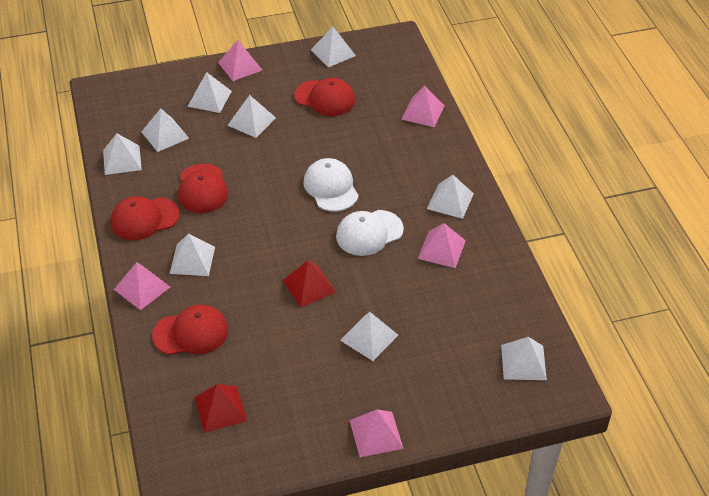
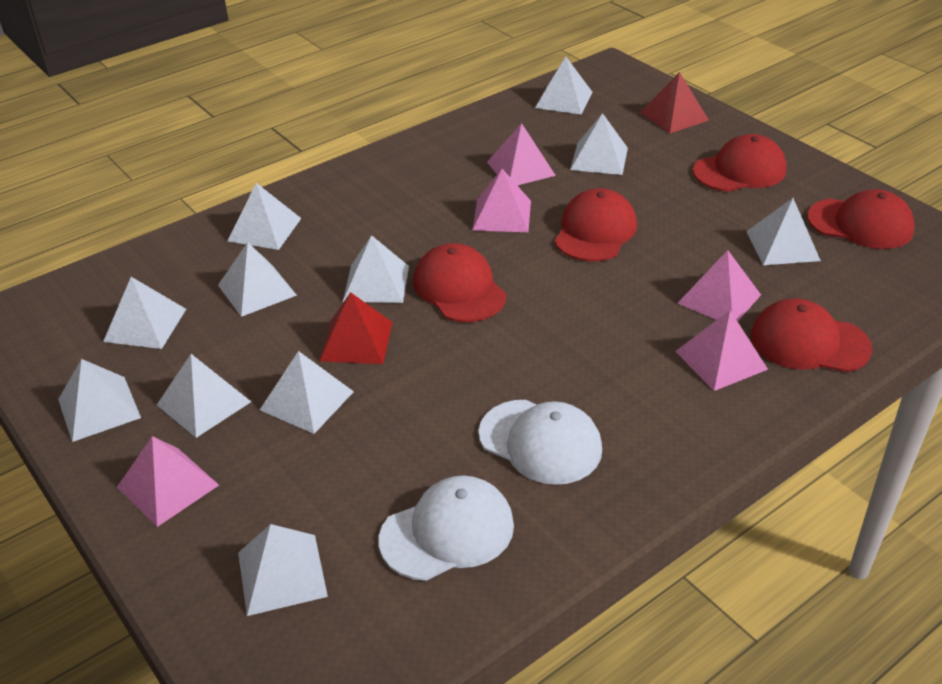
red cap: [110,196,180,240] [152,305,228,355] [178,164,228,213] [294,78,355,116] = 4 -> [413,243,507,322] [555,188,637,261] [693,134,787,192] [751,298,872,372] [807,189,915,249] = 5
white pyramid: [103,133,142,175] [141,109,189,152] [169,234,215,276] [187,72,232,113] [227,95,276,138] [311,27,356,67] [340,312,398,361] [427,175,474,219] [501,337,547,380] = 9 -> [58,359,141,442] [103,277,186,349] [157,354,251,438] [218,242,297,317] [228,183,301,250] [238,524,328,616] [260,351,354,434] [343,235,409,303] [535,57,592,115] [570,113,628,175] [746,198,821,265] = 11

